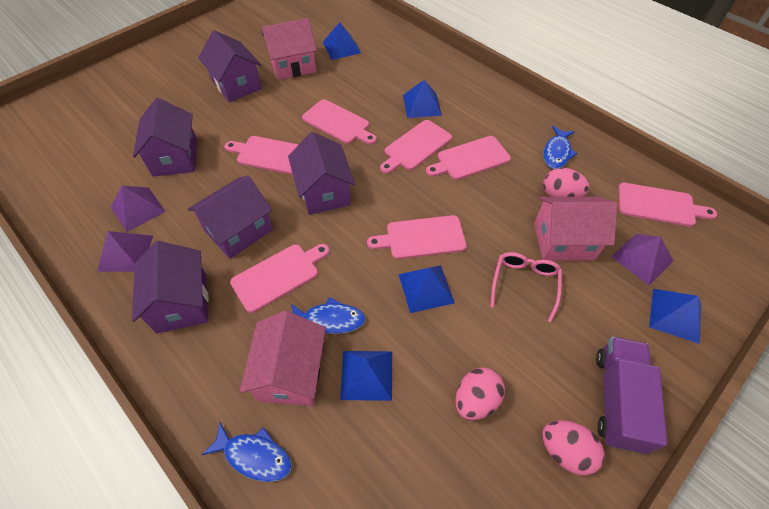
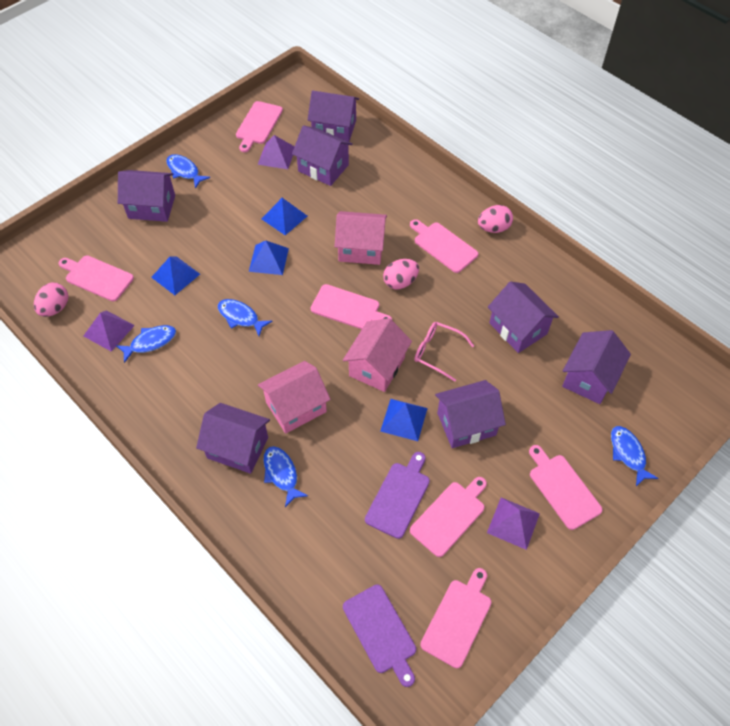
blue fish: [202,422,292,482] [291,297,366,334] [543,126,577,169] = 3 -> [116,325,176,363] [166,154,210,188] [217,299,272,336] [263,446,308,507] [611,426,658,486] = 5
blue pyramid: [322,22,361,60] [340,351,392,401] [399,265,455,313] [403,80,442,118] [649,289,701,344] = 5 -> [151,257,200,295] [249,241,289,275] [262,198,307,235] [380,399,428,441] = 4
purple cutting board: none = 0 -> [343,584,416,687] [365,452,430,539] = 2
purple house: [132,241,209,333] [133,98,197,177] [188,175,273,259] [198,30,262,102] [288,132,355,215] = 5 -> [118,170,175,222] [196,403,270,474] [292,126,353,186] [308,90,359,142] [435,380,506,448] [488,281,559,353] [562,330,631,404] = 7
purple truck: [596,337,667,454] = 1 -> none = 0

